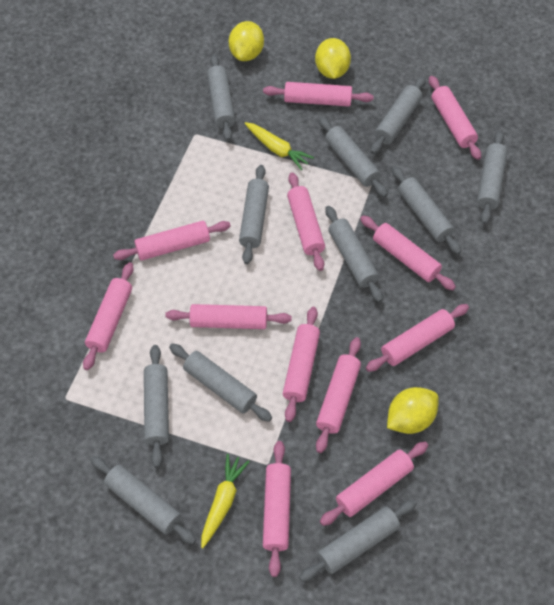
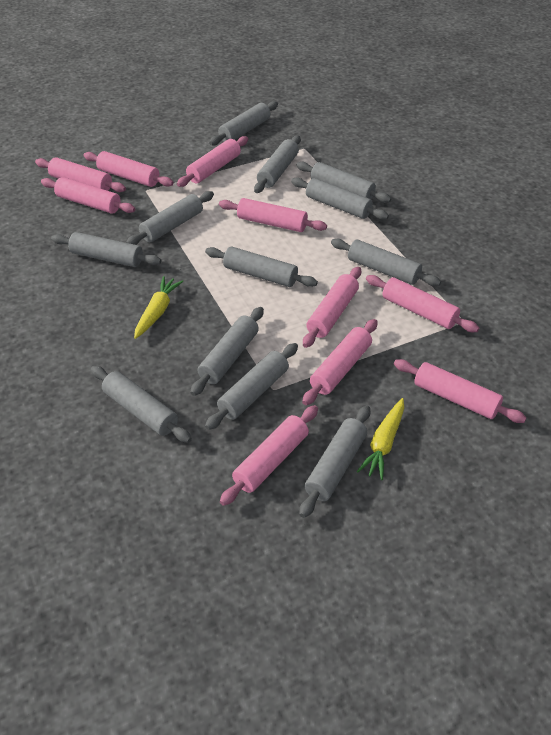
grey rolling pin: [90,456,196,544] [144,345,169,467] [169,344,272,422] [207,55,235,141] [239,165,269,264] [299,500,417,582] [319,117,388,197] [325,206,383,302] [371,77,426,154] [392,167,461,254] [477,131,507,224] = 11 -> [51,232,161,267] [91,366,192,443] [126,191,214,245] [190,307,264,396] [205,247,318,287] [205,343,298,430] [209,101,278,145] [254,135,301,193] [291,177,389,220] [297,162,391,203] [300,405,370,518] [331,239,441,286] = 12
pink rolling pin: [83,262,134,370] [113,221,231,260] [165,304,292,329] [263,82,374,106] [263,441,291,577] [283,307,320,422] [287,172,325,271] [316,337,361,453] [320,441,428,526] [360,216,456,290] [366,304,469,372] [429,76,481,160] = 12 -> [35,157,126,192] [41,177,135,214] [84,151,174,187] [177,136,248,187] [219,198,327,232] [220,405,318,506] [302,319,378,405] [303,267,361,348] [366,275,479,332] [394,359,526,423] = 10
yellow lemon: [229,21,264,61] [315,38,351,79] [387,387,439,434] = 3 -> none = 0

